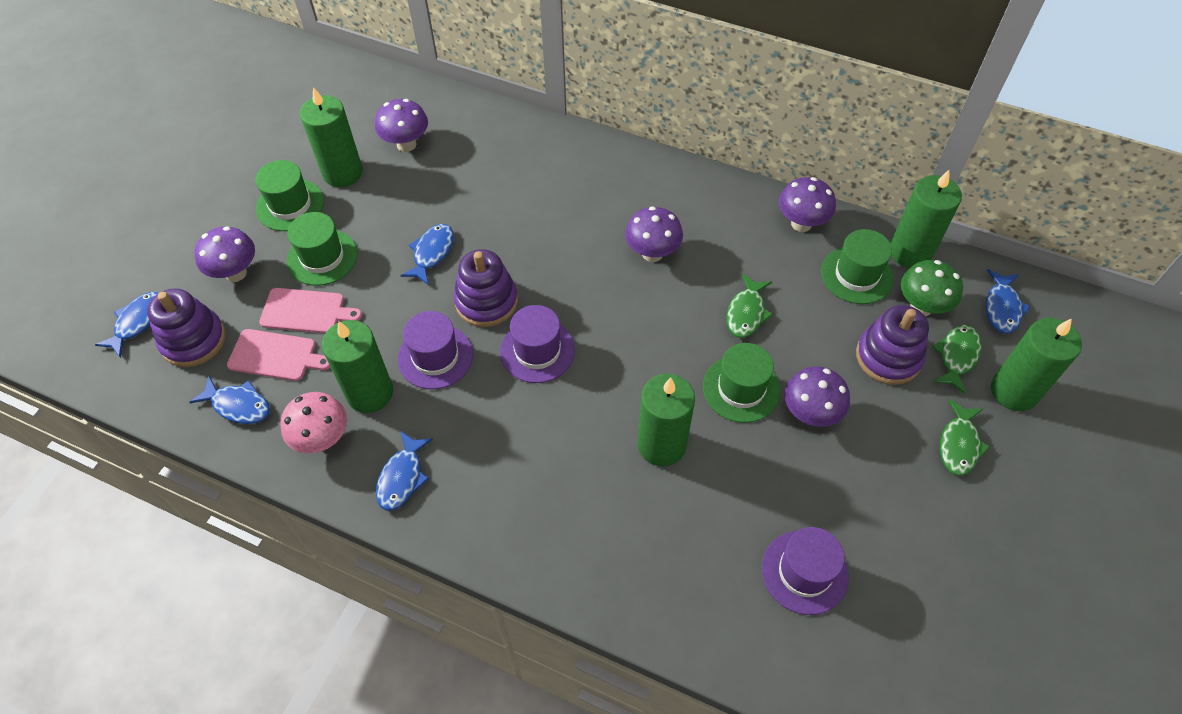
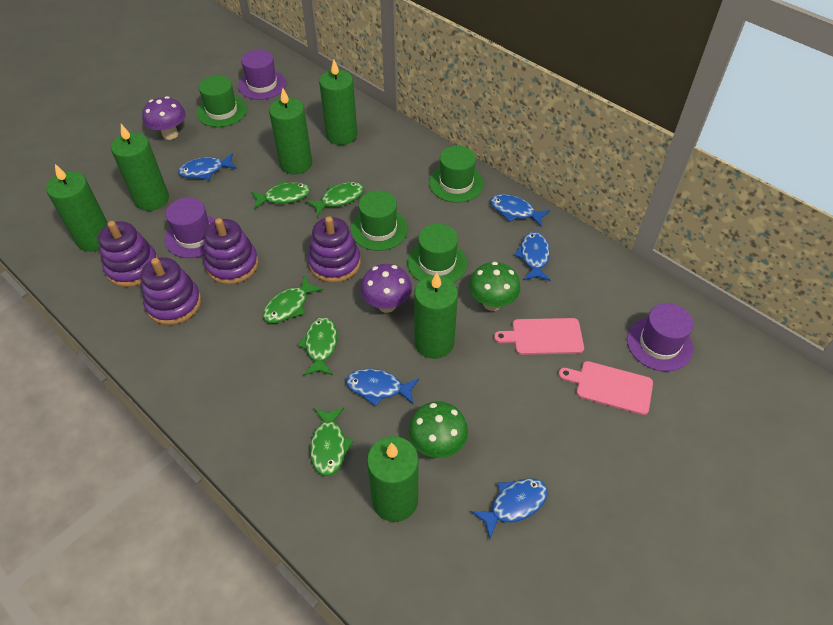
green candle: [300,87,363,187] [322,320,393,413] [638,374,695,467] [890,170,962,268] [991,318,1082,411] = 5 -> [46,164,108,252] [111,124,169,211] [269,88,312,174] [319,60,357,145] [367,436,418,522] [414,273,458,359] = 6
green fish: [726,274,773,338] [933,324,981,394] [940,399,990,476] = 3 -> [251,181,310,209] [263,275,323,323] [298,317,337,375] [306,182,364,216] [310,407,354,476] = 5
green mushroom: [901,260,963,316] = 1 -> [408,401,468,458] [469,262,521,311] = 2
pink mushroom: [280,392,347,453] = 1 -> none = 0
purple mushroom: [194,226,255,282] [375,99,428,152] [625,206,683,262] [779,177,836,232] [785,366,850,427] = 5 -> [142,96,186,140] [360,264,412,313] = 2
purple stacking toy: [147,288,226,367] [453,249,518,327] [856,305,929,385] = 3 -> [98,221,158,287] [141,257,201,325] [204,218,258,284] [308,216,361,283] = 4

